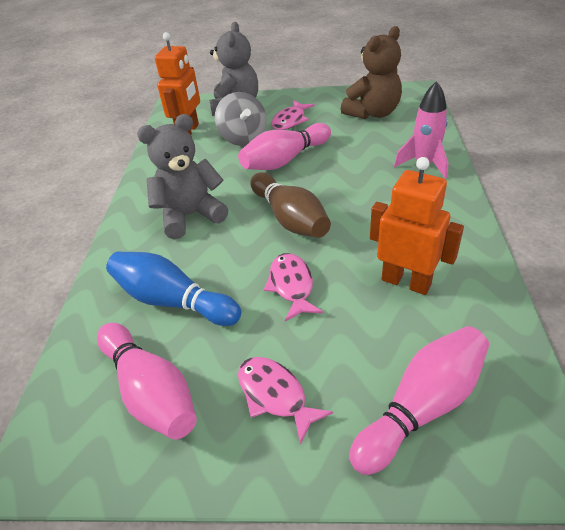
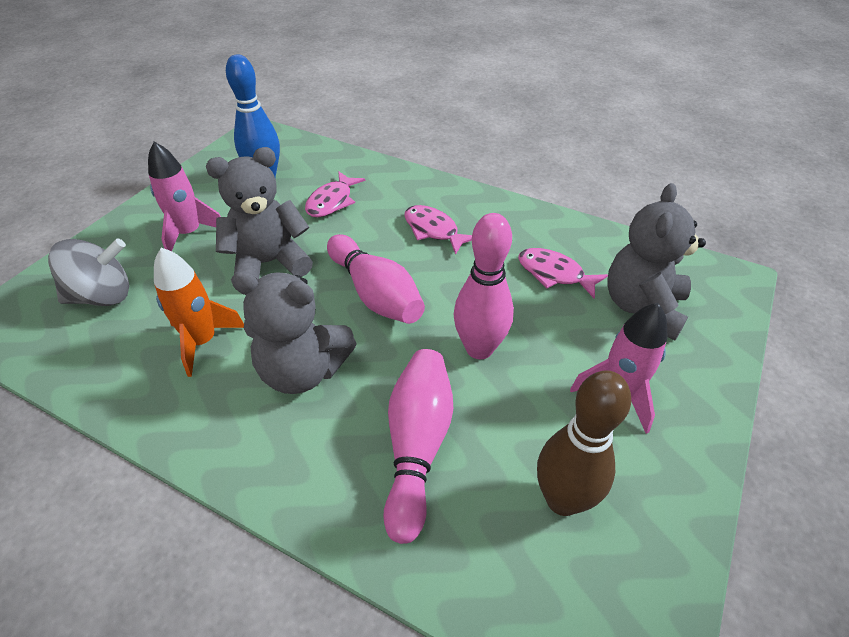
brown teddy bear: [341,26,402,119] = 1 -> none = 0
grey teddy bear: [137,114,229,239] [209,22,258,116] = 2 -> [206,147,313,280] [231,271,357,394] [608,183,706,340] = 3
orange robot: [155,32,200,135] [370,157,464,295] = 2 -> none = 0
orange rocket: none = 0 -> [154,248,244,377] = 1
pink rocket: [394,81,448,179] = 1 -> [148,142,221,251] [570,303,668,434] = 2

